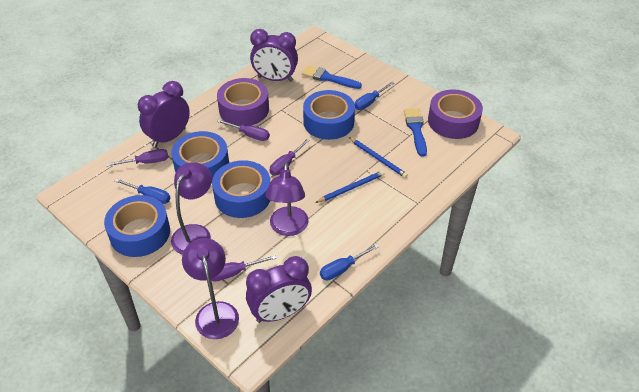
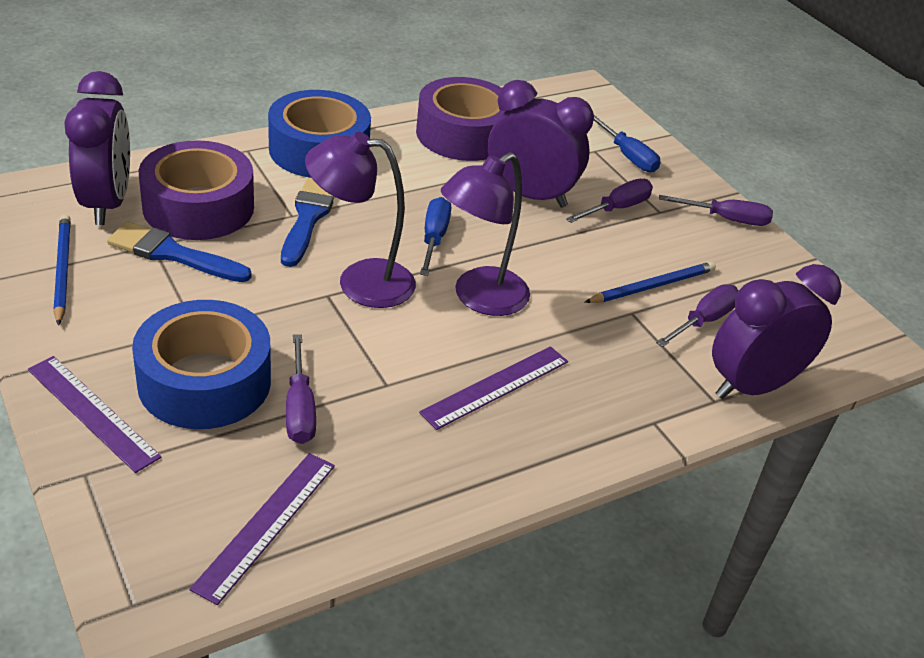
blue screwdriver: [115,179,171,204] [320,244,379,280] [355,82,394,110] = 3 -> [420,197,451,276] [594,115,660,173] = 2
blue tape: [104,195,170,257] [171,131,229,179] [212,160,270,218] [303,90,355,140] = 4 -> [132,300,271,429] [268,90,371,178] = 2
purple lamp: [171,163,212,255] [182,238,239,339] [266,163,309,236] = 3 -> [305,132,416,308] [441,152,530,316] = 2
purple ruler: none = 0 -> [28,356,162,473] [189,453,335,605] [419,346,568,430] = 3

